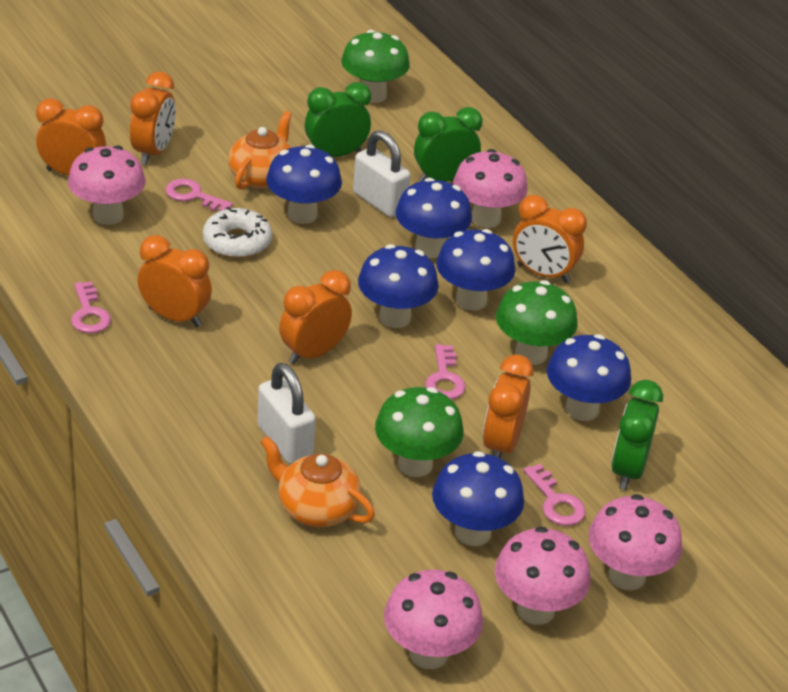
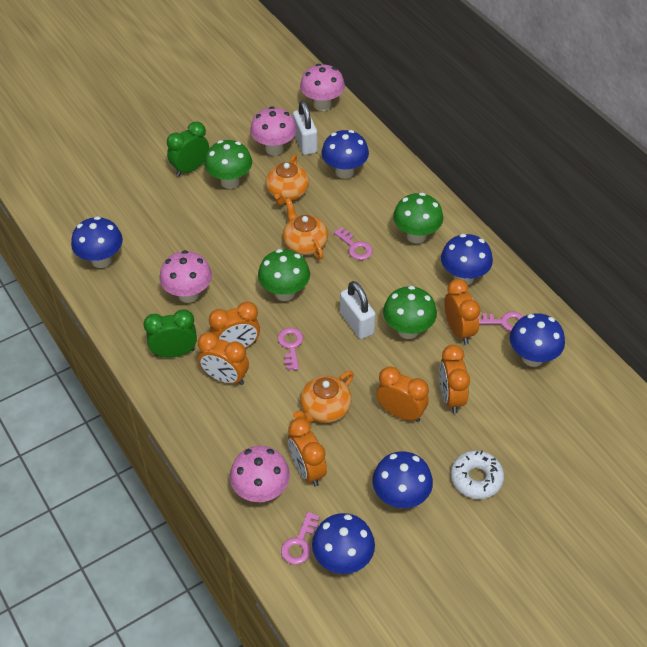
green clock: [305,82,371,157] [414,107,483,182] [611,380,663,490] = 3 -> [144,309,197,357] [167,122,209,177] = 2
green mushroom: [341,30,410,103] [375,387,464,477] [496,280,578,365] = 3 -> [204,140,252,189] [258,249,310,301] [383,286,437,339] [393,193,443,244] = 4
orange teapot: [228,111,292,190] [260,436,375,527] = 2 -> [266,155,309,205] [283,198,328,259] [293,371,354,423] = 3
pink mushroom: [68,145,146,225] [384,570,483,669] [453,149,528,228] [495,526,591,625] [589,494,682,590] = 5 -> [160,250,212,303] [230,446,290,502] [250,106,297,155] [300,64,345,111] = 4

